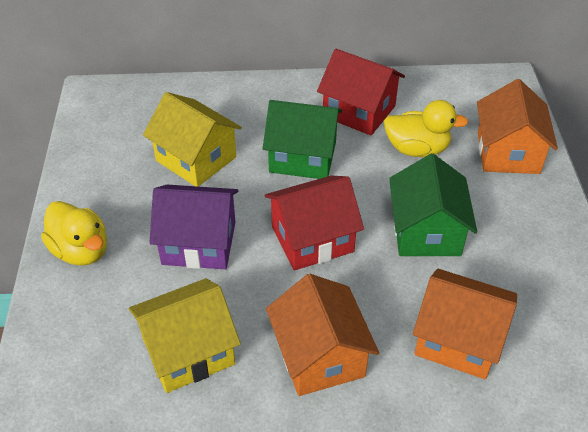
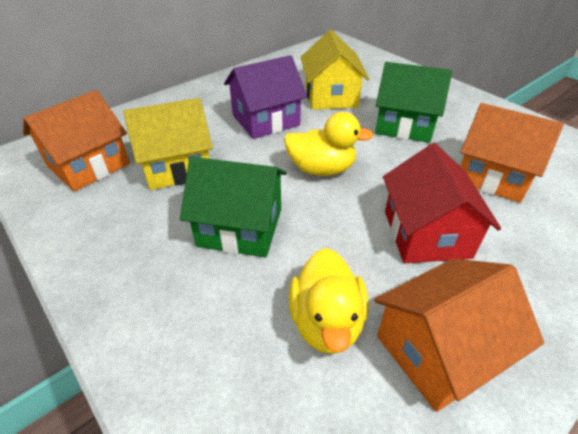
red house: [264,175,364,271] [317,49,405,135] = 2 -> [383,143,501,263] = 1

